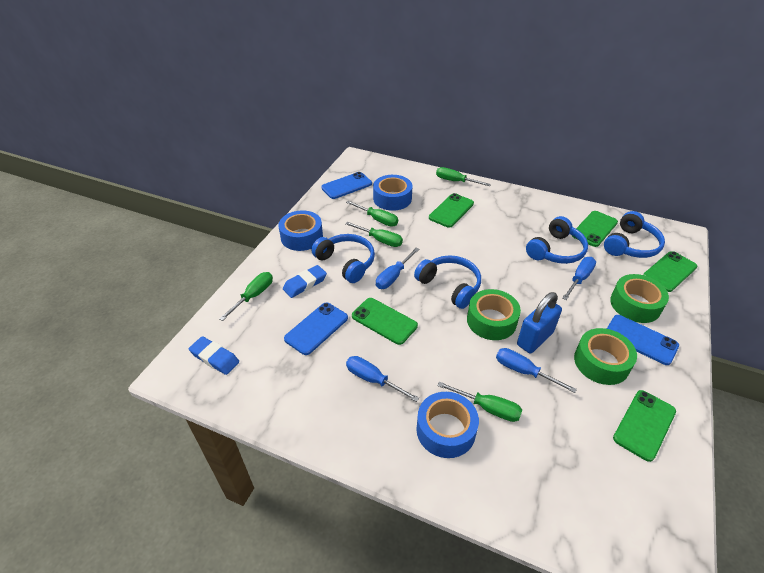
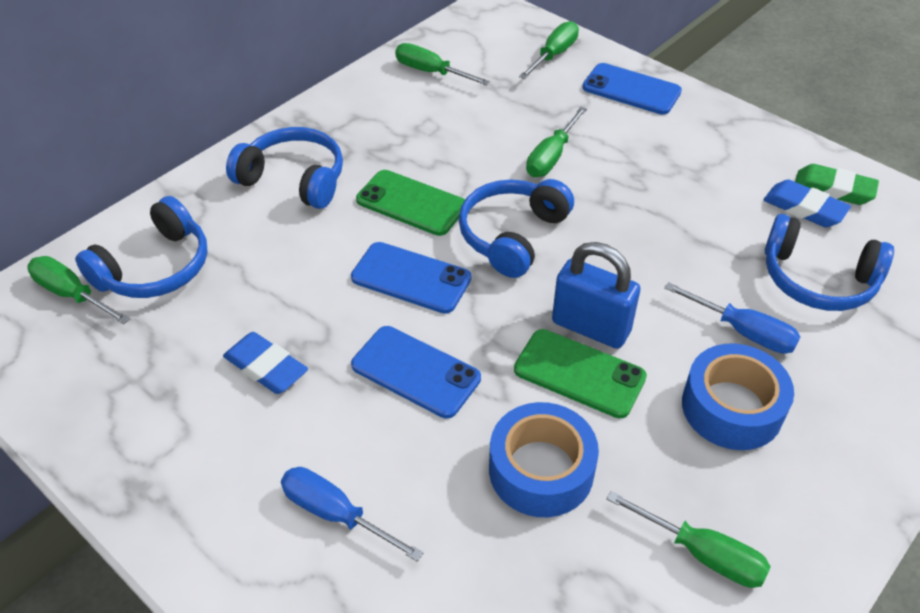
blue screwdriver: [346,356,419,402] [376,248,419,289] [496,348,577,393] [562,257,596,300] = 4 -> [281,467,423,562] [664,282,800,354] = 2
blue tape: [279,210,323,251] [373,175,412,211] [416,392,479,458] = 3 -> [489,402,599,517] [682,343,794,450] = 2
green eraser: none = 0 -> [795,164,879,205] = 1
green phone: [352,298,418,345] [429,193,474,228] [572,211,618,247] [613,390,676,462] [643,251,697,292] = 5 -> [356,170,465,236] [514,329,647,418] = 2
green tape: [467,289,521,340] [574,328,637,385] [610,274,669,323] = 3 -> none = 0

